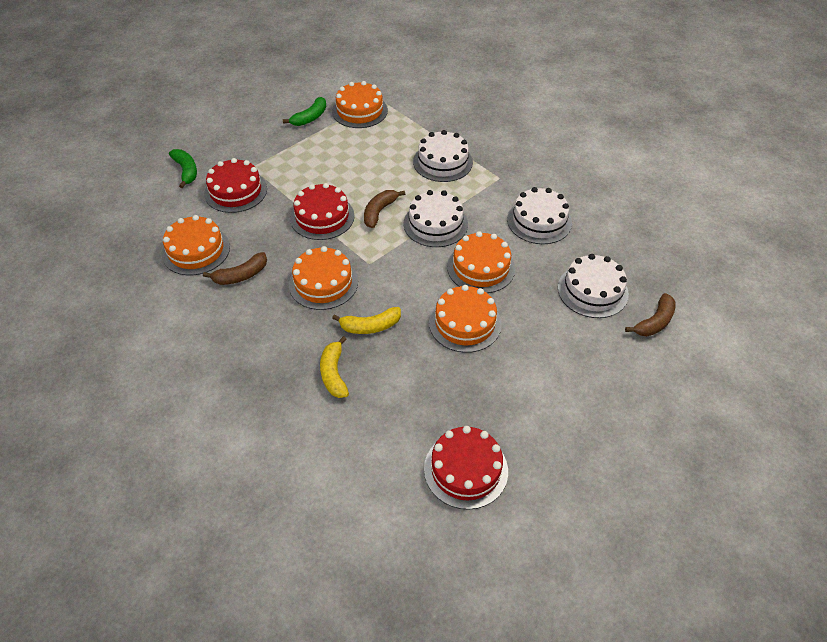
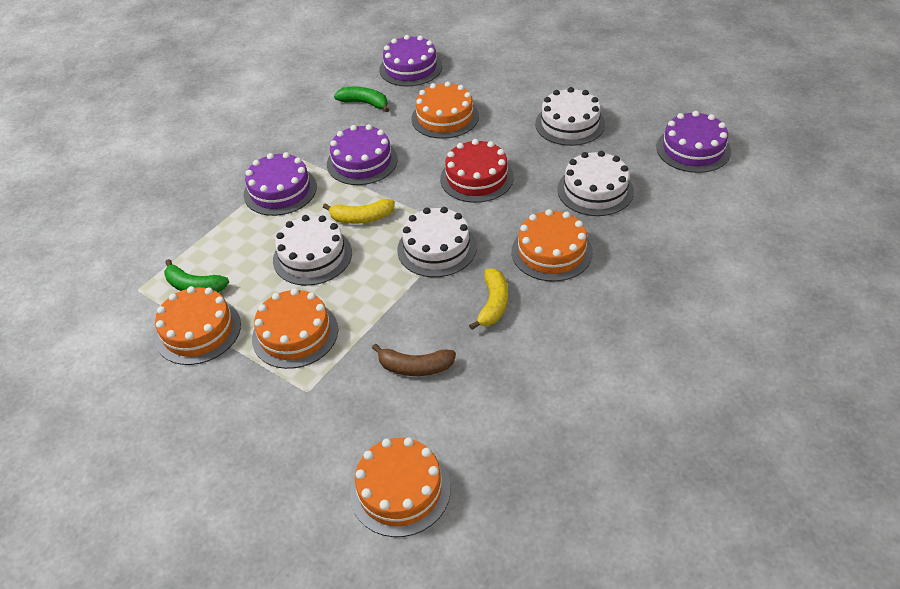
brown banana: [203,252,267,285] [364,190,405,228] [625,293,676,336] = 3 -> [372,344,456,376] = 1
purple cake: none = 0 -> [243,152,317,216] [327,124,398,185] [379,35,442,87] [656,111,731,173] = 4
red cake: [204,158,267,213] [290,183,355,240] [424,426,508,510] = 3 -> [440,139,514,203] = 1

